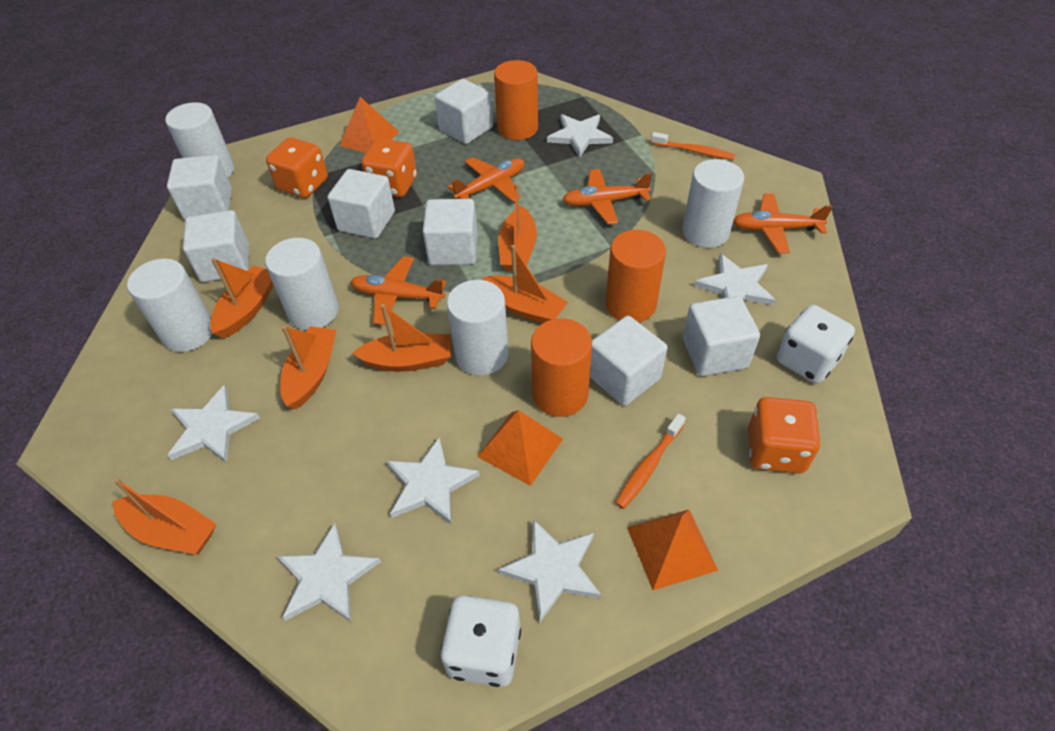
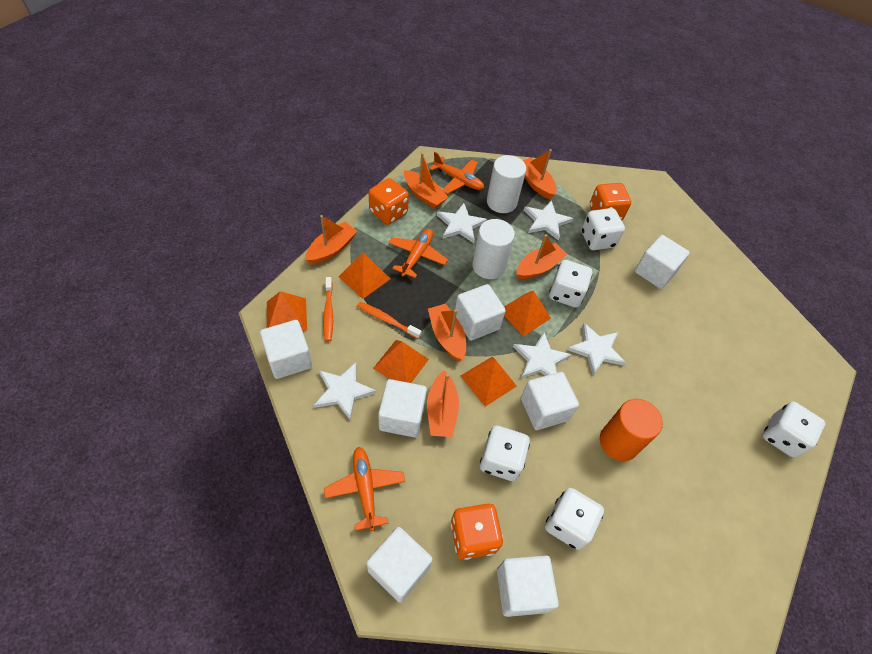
orange cylinder: [494,60,538,140] [531,318,592,417] [606,230,666,322] = 3 -> [600,399,663,461] = 1
orange plane: [351,256,446,325] [448,157,524,202] [562,169,652,225] [733,194,833,253] = 4 -> [324,447,405,531] [388,229,448,278] [429,152,484,194] = 3
orange pyramid: [339,97,399,153] [478,410,563,486] [627,510,718,590] = 3 -> [267,291,307,331] [338,252,390,299] [373,340,429,383] [461,357,517,407] [504,290,551,336] = 5
white cylinder: [127,259,212,352] [165,102,234,177] [265,238,339,330] [447,280,508,376] [682,159,744,248] = 5 -> [472,219,515,279] [487,155,526,213] = 2
white dice: [440,595,521,687] [776,305,855,383] = 2 -> [480,426,530,481] [545,488,604,550] [549,260,592,308] [581,208,625,250] [762,401,825,458] = 5
white star: [167,385,260,463] [277,523,381,622] [386,437,480,524] [498,519,601,622] [547,114,613,157] [694,253,776,305] = 6 -> [314,362,376,420] [437,203,487,243] [513,332,572,378] [524,200,573,241] [567,323,626,375] = 5

